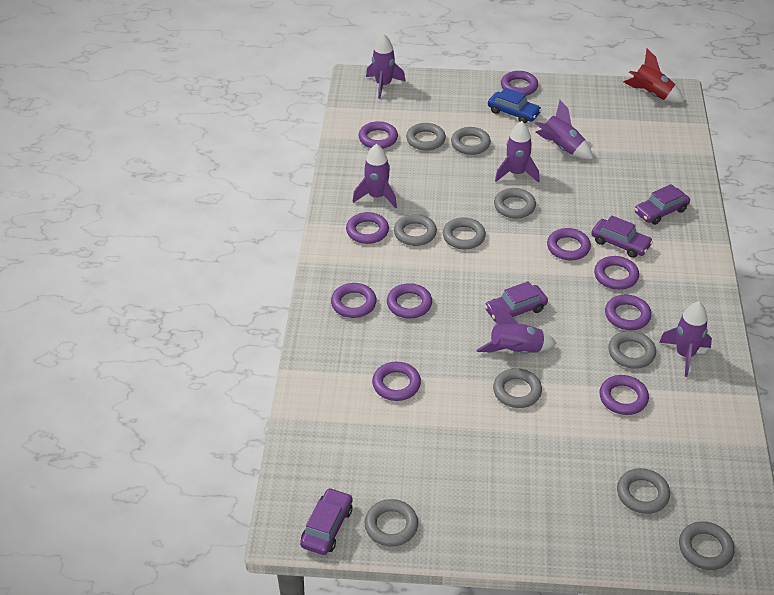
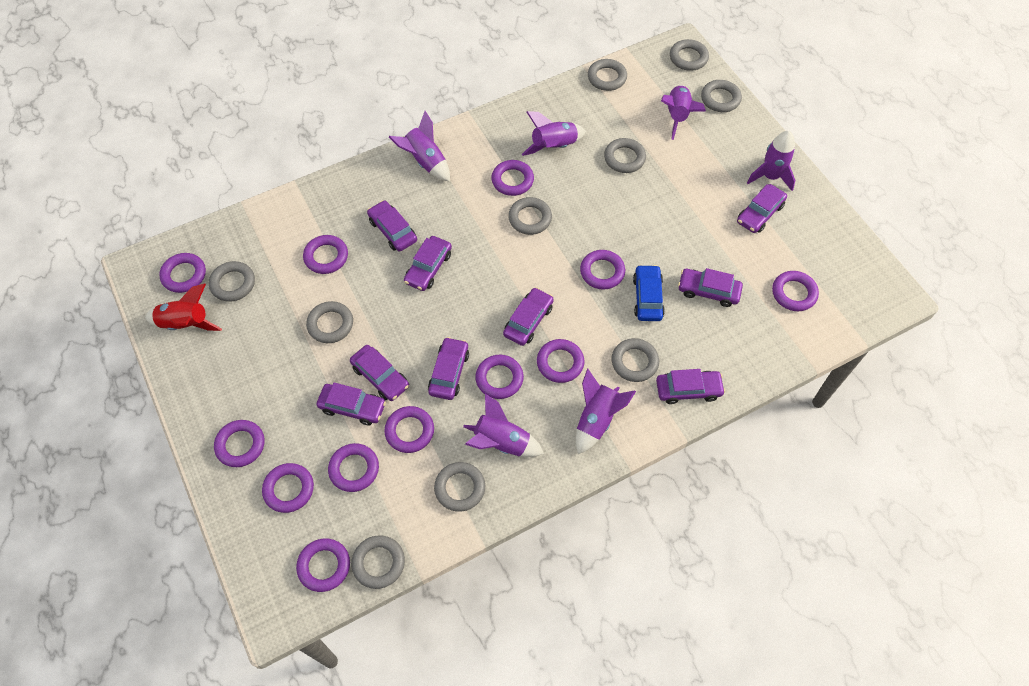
purple car: [300,488,353,555] [485,281,548,322] [591,215,653,258] [635,184,690,225] = 4 -> [317,382,386,425] [350,345,409,401] [367,200,417,252] [404,236,452,291] [428,337,469,400] [503,287,554,346] [656,369,725,404] [678,268,743,307] [737,184,787,233] = 9
purple ring: [331,283,377,318] [346,212,389,244] [359,121,398,149] [372,362,421,401] [387,283,432,319] [501,71,538,96] [547,228,591,260] [594,256,639,290] [599,375,649,415] [605,295,651,330] = 10 -> [159,253,206,293] [214,420,264,467] [262,463,314,513] [296,538,350,592] [303,235,348,274] [328,443,379,492] [384,406,434,453] [475,355,524,399] [491,160,534,196] [537,339,584,383] [580,250,625,290] [772,271,819,311] = 12

